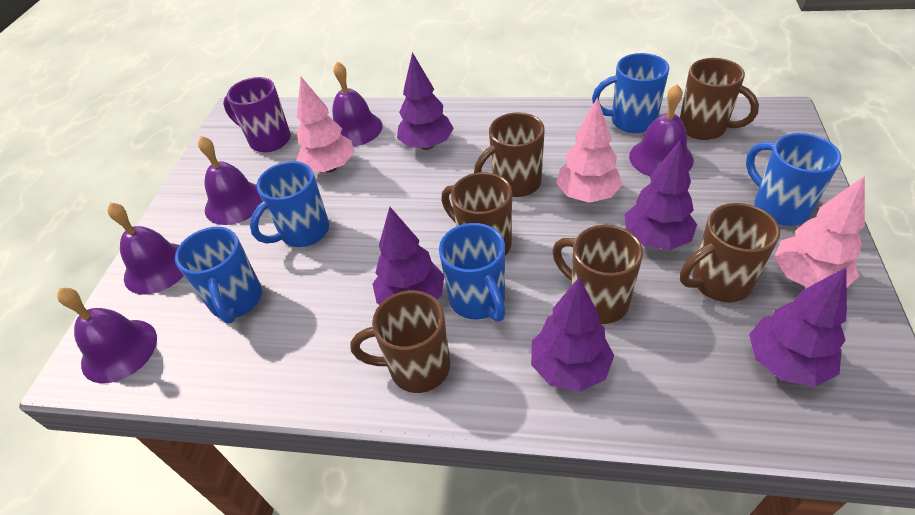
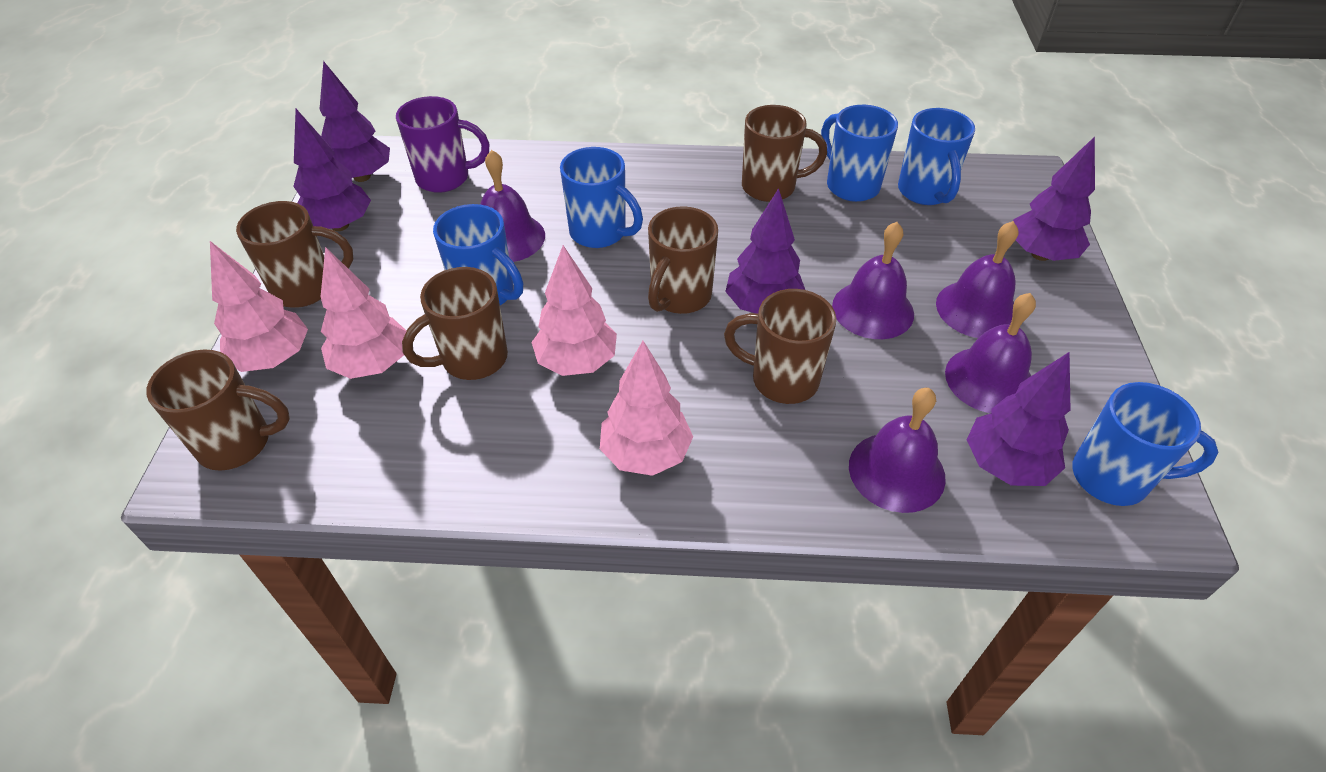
pink tree: [296,77,354,172] [556,97,622,203] [774,176,865,288] = 3 -> [210,241,308,372] [321,247,406,379] [531,245,617,376] [600,341,693,476] = 4

